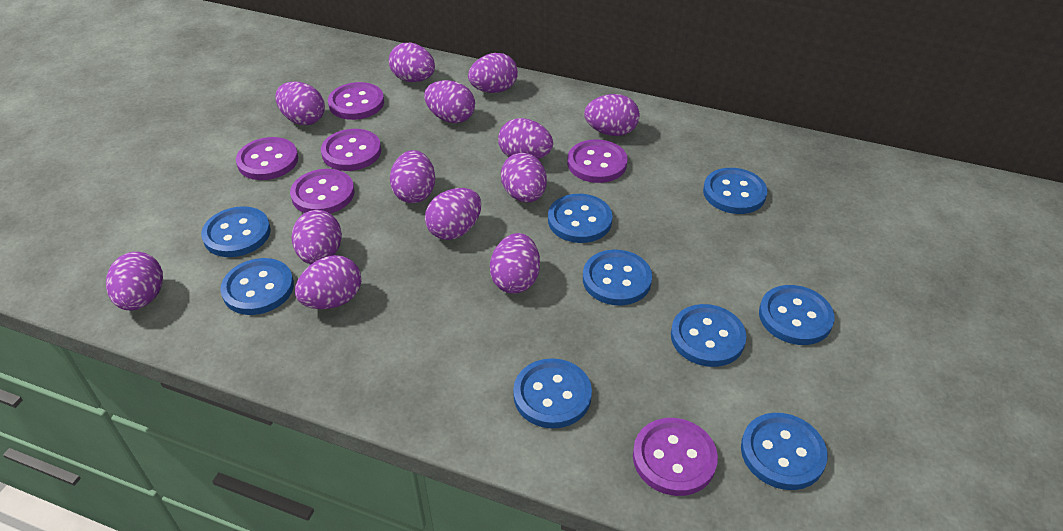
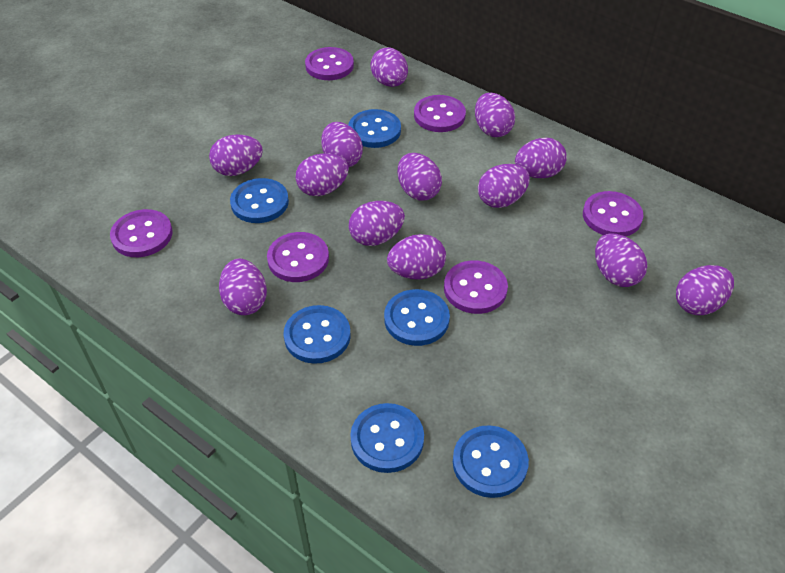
blue button: [201,206,271,257] [220,258,294,315] [513,358,592,429] [548,194,613,243] [583,250,652,305] [671,304,747,367] [703,168,767,214] [741,413,828,490] [759,285,834,345] = 9 -> [230,178,289,223] [284,305,351,364] [348,109,401,148] [350,403,424,473] [384,289,450,346] [453,425,529,498] = 6

